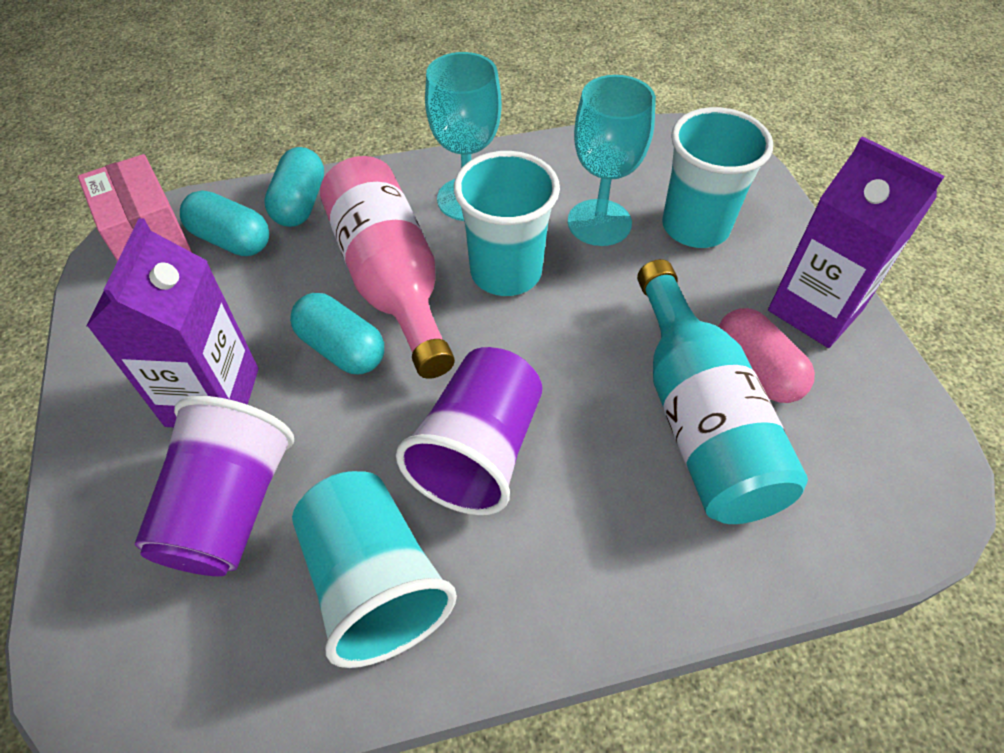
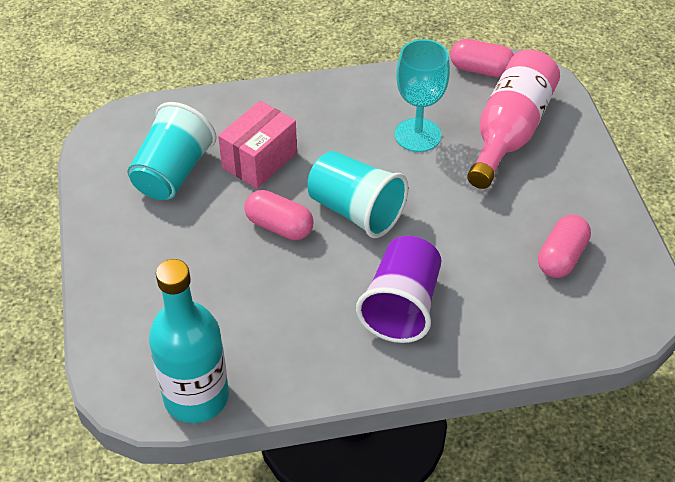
pink capsule: [718,308,815,403] = 1 -> [244,190,314,240] [450,39,514,77] [538,215,591,278] = 3
purple carton: [87,218,258,427] [768,136,945,348] = 2 -> none = 0
purple cup: [135,396,294,576] [396,347,543,515] = 2 -> [356,236,441,343] = 1
turquoise capsule: [180,190,269,256] [264,147,324,227] [290,293,384,374] = 3 -> none = 0
turquoise cup: [292,471,457,668] [454,151,560,296] [662,107,773,248] = 3 -> [128,102,217,200] [307,151,409,238] = 2
turquoise goblet: [425,52,501,221] [568,75,656,246] = 2 -> [395,39,450,152] = 1

